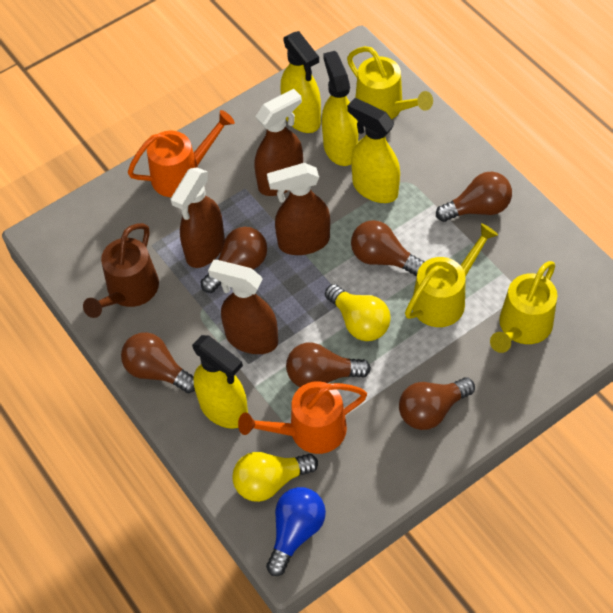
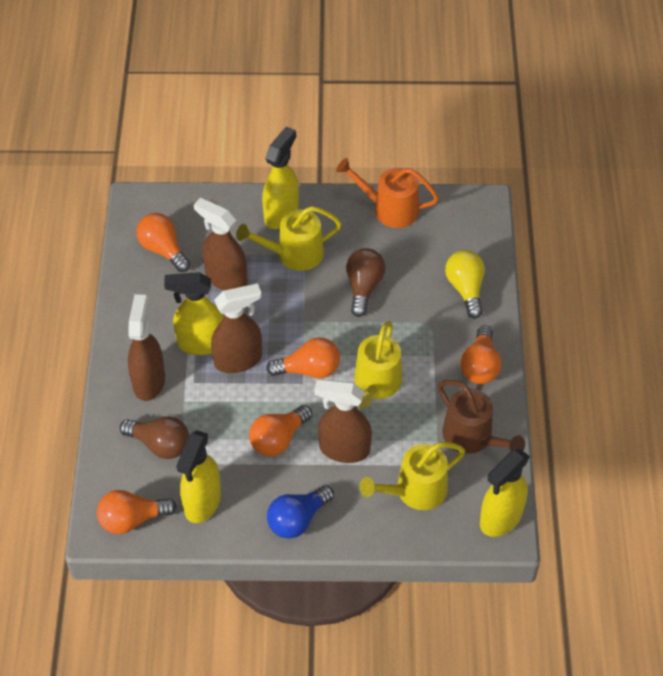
brown light bulb: [121,332,195,393] [201,227,267,293] [286,343,371,387] [351,220,424,276] [399,377,475,430] [436,172,512,222] = 6 -> [120,416,189,459] [346,248,385,317] = 2
orange light bulb: none = 0 -> [97,490,177,534] [136,213,191,272] [249,405,312,456] [266,337,340,378] [460,325,502,384] = 5
orange watering can: [127,110,235,197] [238,381,367,454] = 2 -> [336,158,439,228] = 1
yellow light bulb: [232,452,318,502] [325,284,391,341] = 2 -> [445,250,485,319] = 1

